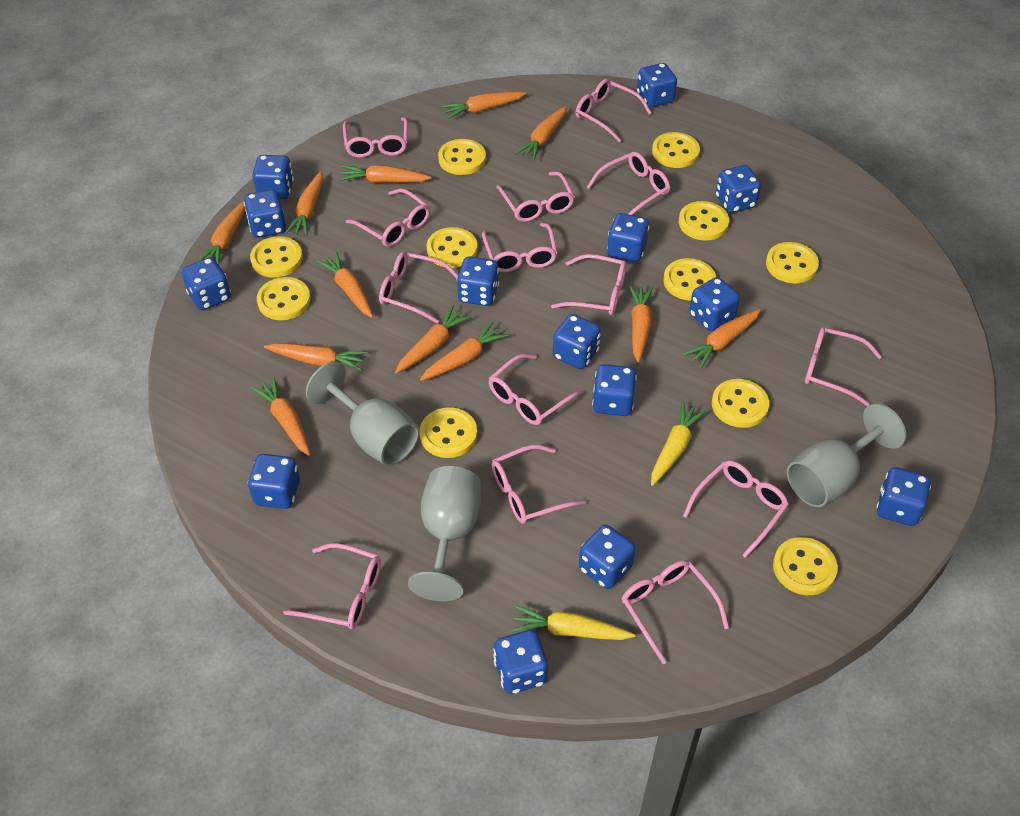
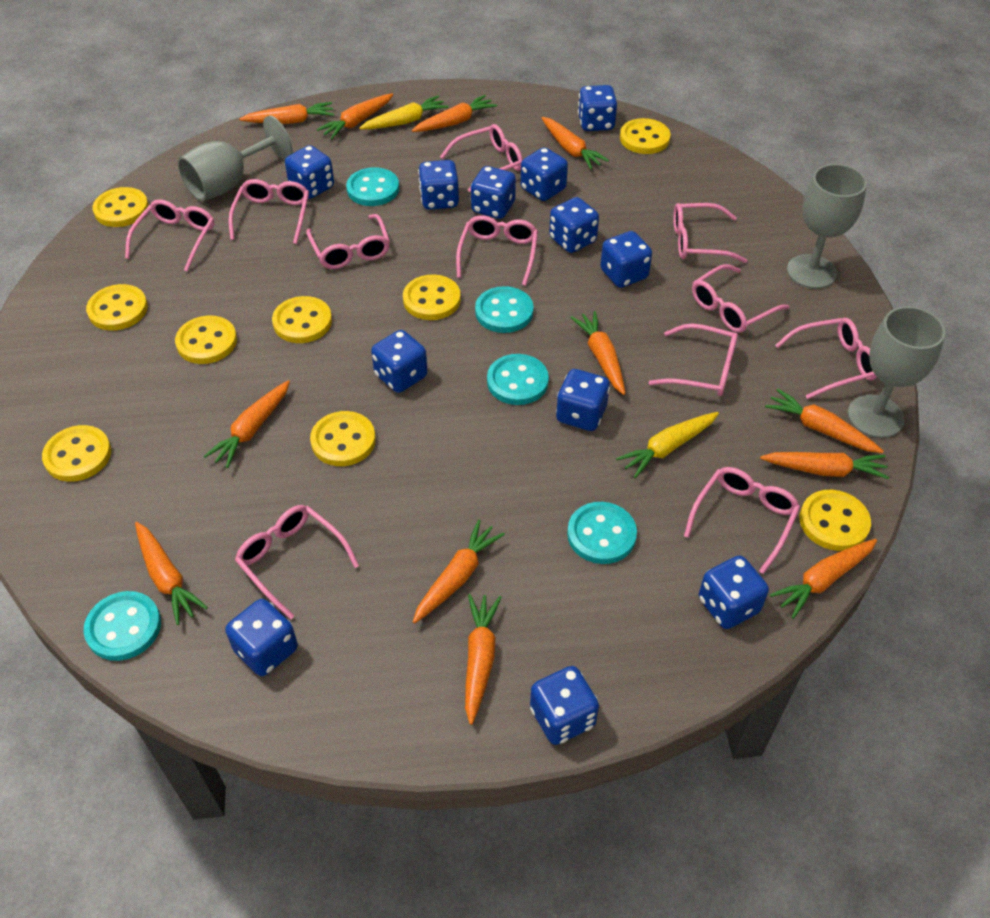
blue dice: [182,257,231,310] [244,190,286,238] [248,454,300,509] [252,155,294,199] [457,257,499,306] [493,630,548,694] [553,314,601,369] [579,525,636,589] [592,364,637,416] [607,213,649,262] [637,63,677,107] [689,277,740,331] [716,165,761,213] [877,467,931,526] = 14 -> [225,599,298,676] [285,145,334,199] [371,330,428,393] [418,160,459,210] [471,166,516,219] [521,147,568,201] [530,666,599,745] [549,197,599,253] [556,369,610,431] [578,85,617,131] [600,231,652,288] [699,555,769,629] = 12
pink glasses: [283,543,381,629] [343,118,408,158] [346,189,430,247] [379,252,458,324] [482,223,557,272] [489,354,584,425] [492,445,587,524] [496,172,575,222] [551,254,627,315] [576,79,652,142] [587,152,670,215] [622,560,729,664] [683,461,789,558] [805,327,882,406] = 14 -> [125,199,214,272] [228,179,309,244] [235,505,359,620] [306,214,390,269] [440,124,523,192] [456,216,538,286] [648,324,738,396] [673,203,747,263] [684,467,800,574] [692,264,789,333] [775,318,877,399] = 11
turquoise button: none = 0 -> [84,591,161,661] [346,167,399,206] [475,286,534,333] [487,354,549,405] [567,502,637,564] = 5
yellow button: [250,236,302,278] [257,277,310,320] [420,407,477,458] [427,227,477,268] [438,139,486,175] [652,132,700,168] [663,258,716,301] [679,201,729,241] [712,379,769,428] [766,242,819,283] [773,537,838,595] = 11 -> [42,425,111,482] [86,284,148,331] [92,187,149,227] [175,315,237,364] [272,296,332,343] [310,411,376,466] [403,275,461,320] [620,118,670,154] [800,490,871,551] = 9

